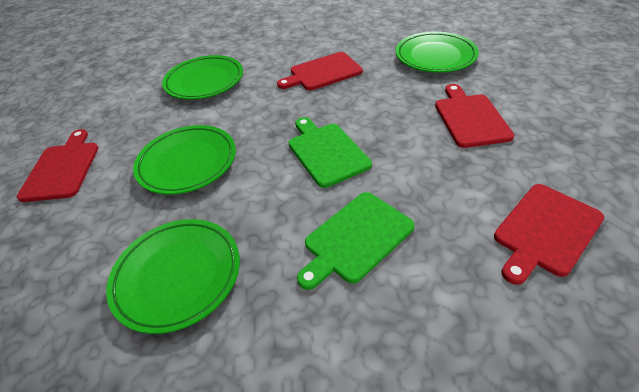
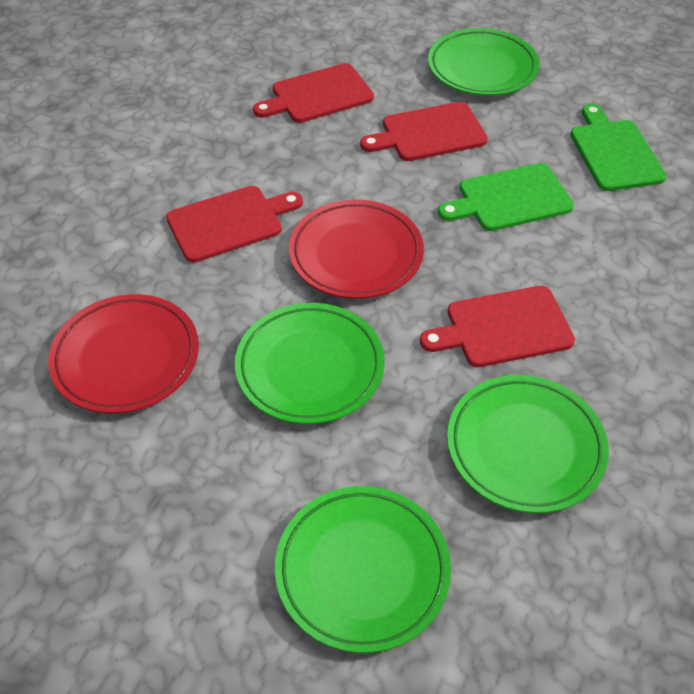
red plate: none = 0 -> [48,294,199,413] [289,200,424,299] = 2

